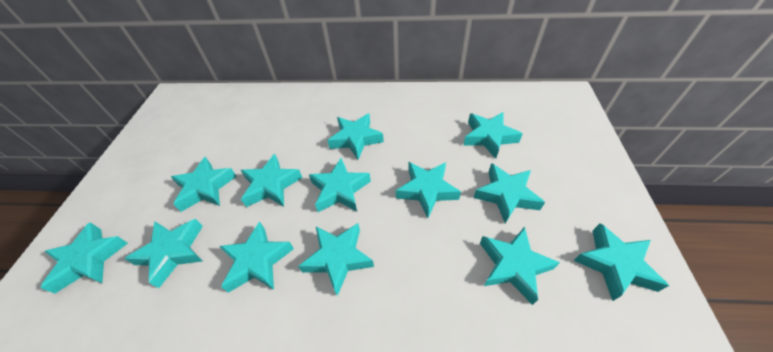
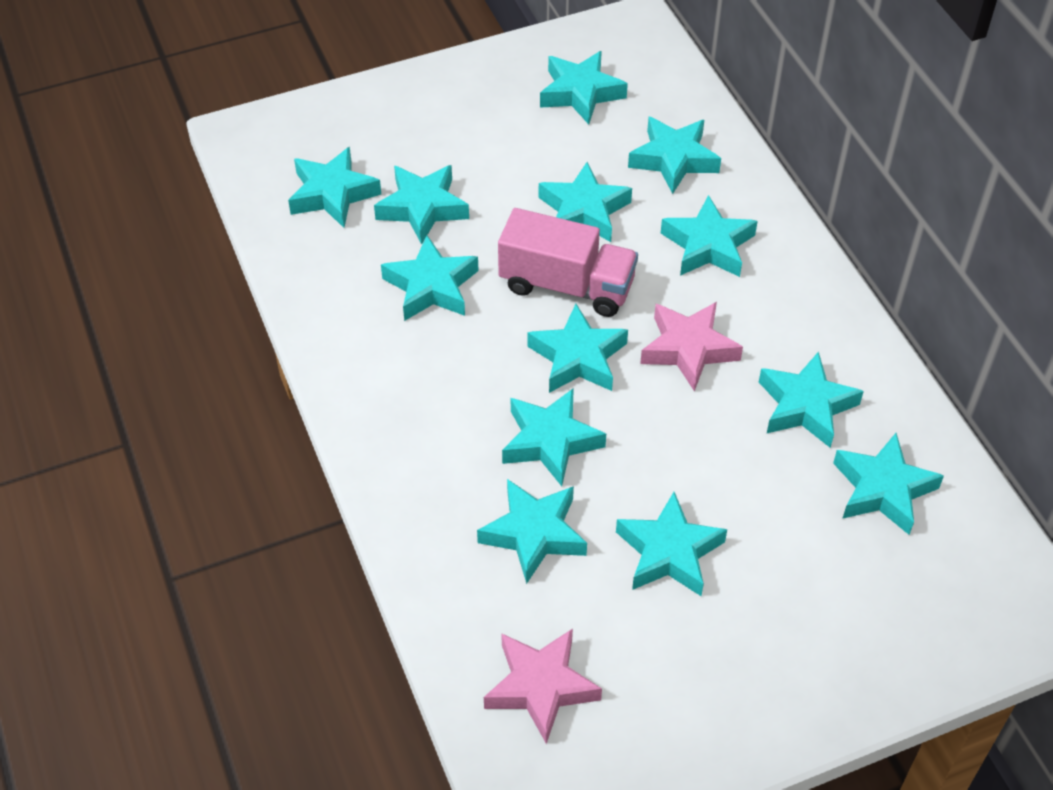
pink star: none = 0 -> [484,628,602,744] [640,302,743,391] = 2
pink truck: none = 0 -> [498,208,638,317] = 1

